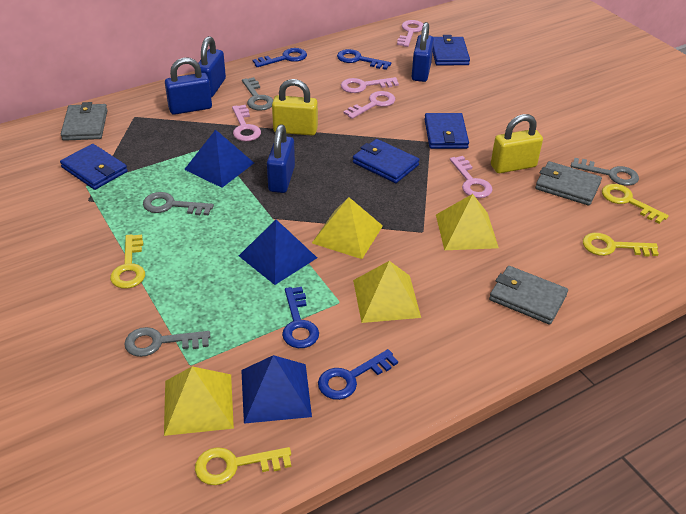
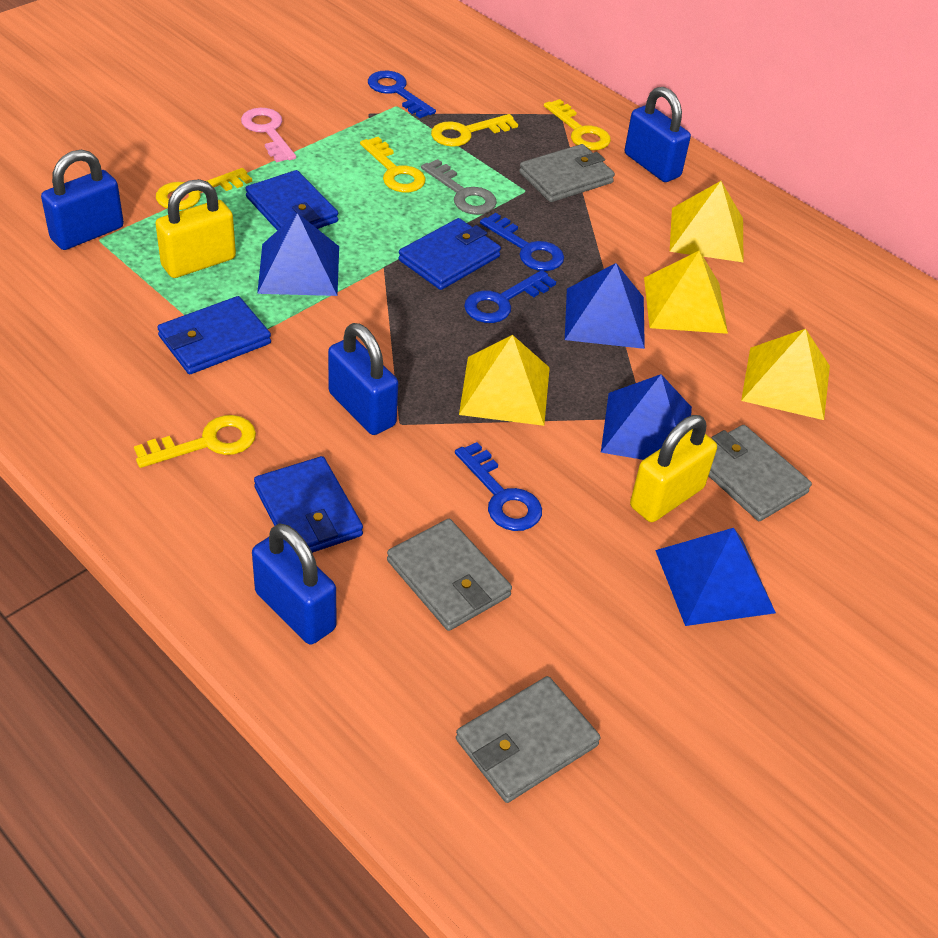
blue pyramid: [184,130,254,188] [239,220,317,285] [241,355,312,424] = 3 -> [257,213,339,296] [565,263,645,349] [601,374,692,460] [655,528,776,626] = 4
grey key: [124,327,210,357] [143,192,214,215] [242,77,273,111] [571,158,639,186] = 4 -> [421,159,497,215] = 1
grey wallet: [61,102,107,141] [489,266,568,325] [535,161,602,206] = 3 -> [387,519,512,631] [456,676,601,803] [519,144,615,202] [709,425,812,521] = 4
pink key: [232,105,261,141] [341,77,399,93] [343,91,395,119] [397,20,423,47] [450,156,493,198] = 5 -> [241,108,296,162] = 1
yellow key: [110,234,145,289] [195,447,291,485] [583,233,659,256] [602,184,669,224] = 4 -> [134,415,256,468] [156,168,252,210] [360,137,426,192] [431,114,518,147] [544,99,611,150] = 5

